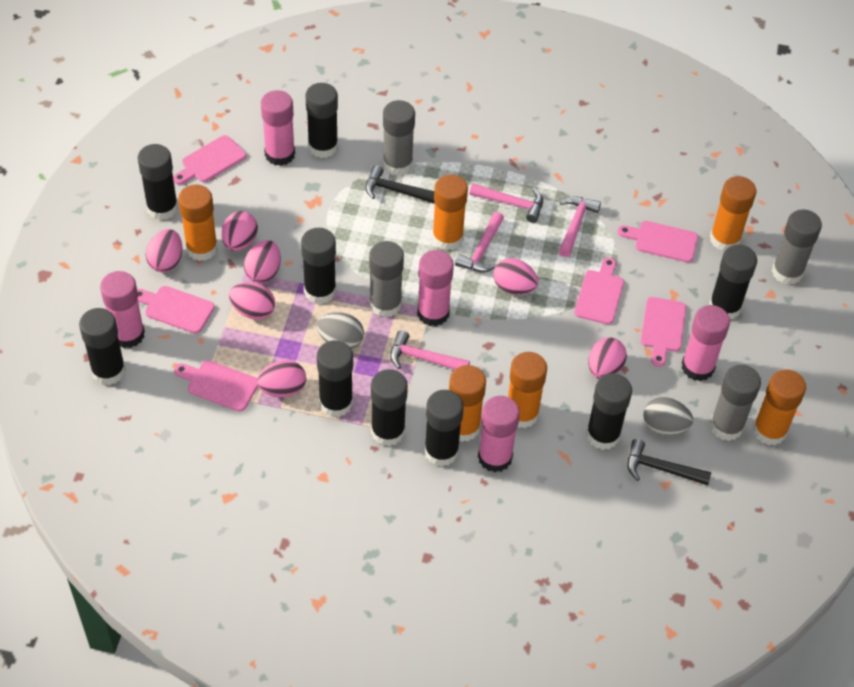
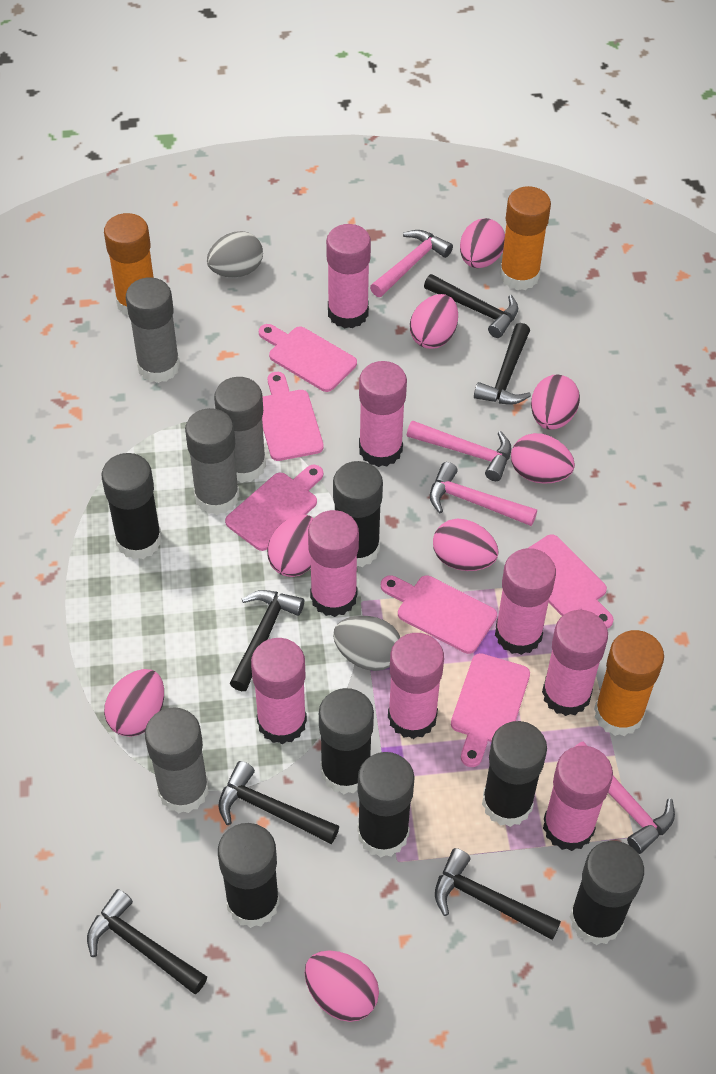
black glue stick: [79,308,126,385] [138,144,178,220] [301,228,336,304] [306,83,338,158] [317,340,353,417] [371,369,408,446] [424,390,464,466] [586,373,632,450] [709,245,757,319] = 9 -> [101,453,162,560] [218,823,280,928] [319,688,374,794] [333,461,383,567] [357,752,415,857] [482,721,547,827] [569,841,644,945] = 7
black hammer: [365,165,435,204] [627,439,711,485] = 2 -> [87,889,207,994] [218,761,339,844] [230,590,304,691] [424,274,518,338] [435,848,561,940] [474,323,531,405] = 6
orange glue stick: [178,184,218,261] [432,174,468,250] [449,365,486,442] [508,352,547,428] [710,176,756,251] [753,369,806,445] = 6 -> [104,213,154,317] [499,186,551,290] [594,630,664,736] = 3
pink egg: [146,229,182,272] [222,211,258,251] [229,282,275,320] [244,240,281,283] [257,360,306,397] [493,258,538,295] [588,337,627,379] = 7 -> [104,669,164,737] [267,514,314,577] [305,951,379,1022] [410,294,458,349] [433,519,499,571] [460,218,505,268] [511,433,575,484] [531,375,580,430] = 8
pink glue stick: [100,271,145,348] [261,90,295,166] [417,250,454,326] [478,396,520,472] [682,305,730,381] = 5 -> [251,638,307,744] [308,510,359,617] [326,224,371,329] [359,361,407,467] [388,633,444,739] [495,548,556,655] [542,610,608,716] [543,746,613,851] = 8

